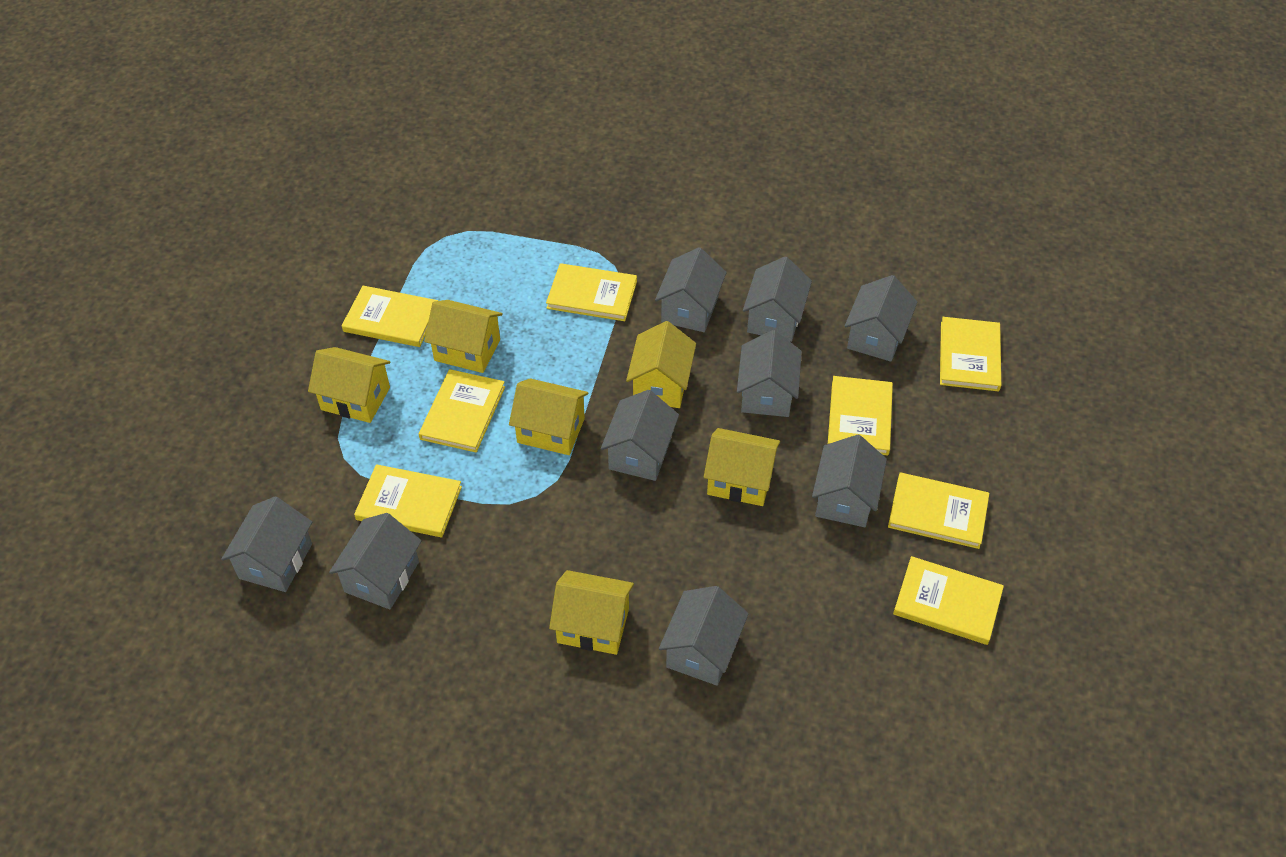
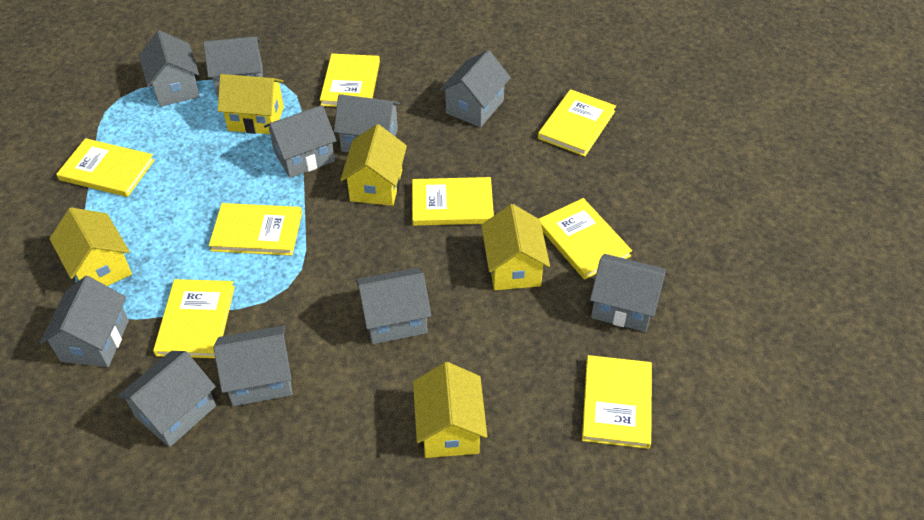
grey house: [221,496,312,592] [329,513,422,610] [601,390,679,481] [655,247,727,332] [659,586,749,686] [737,330,802,417] [743,256,812,342] [812,435,887,527] [844,275,918,362] = 9 -> [40,276,129,367] [117,351,216,447] [139,30,200,107] [203,36,263,97] [213,326,292,406] [264,105,337,178] [334,94,400,153] [356,267,431,344] [439,50,511,127] [590,254,666,332] = 10
yellow house: [308,347,390,423] [424,300,503,373] [509,378,589,455] [549,570,634,655] [626,321,696,408] [704,428,780,506] = 6 -> [50,207,132,286] [218,74,284,134] [340,124,407,206] [413,362,487,458] [481,204,550,290] = 5

